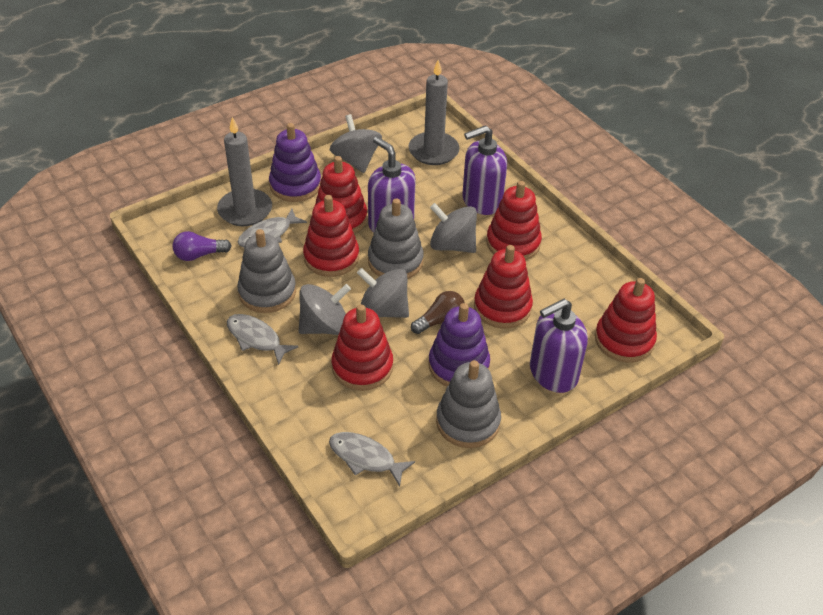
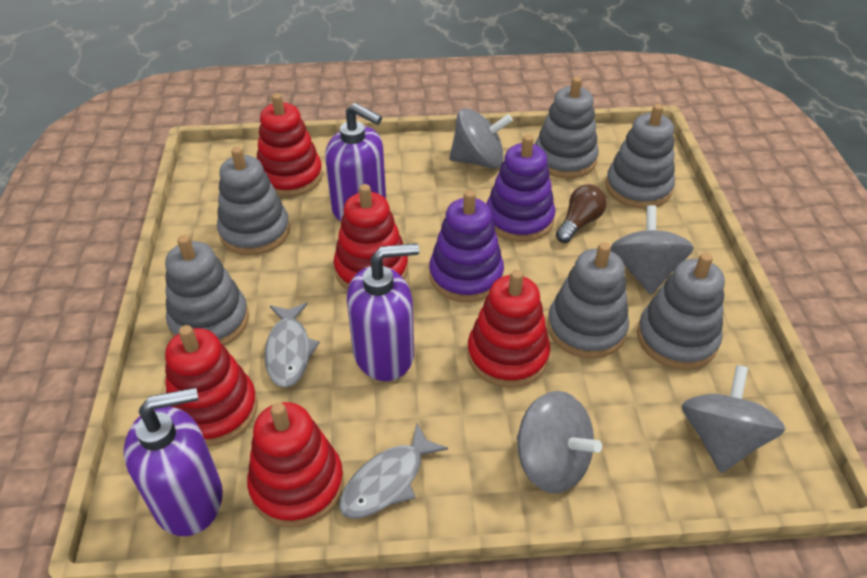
grey candle: [217,117,272,226] [408,60,460,165] = 2 -> none = 0
grey fish: [227,314,298,365] [238,209,307,247] [329,432,415,486] = 3 -> [265,303,320,387] [339,423,448,519] = 2
grey stacking toy: [237,229,296,313] [368,198,424,279] [436,360,501,448] = 3 -> [165,235,249,346] [217,147,290,256] [535,77,599,179] [547,242,629,359] [606,104,675,209] [637,253,725,370] = 6
purple light bulb: [173,231,231,261] = 1 -> none = 0
red stacking toy: [303,195,359,277] [315,156,367,234] [332,304,393,391] [474,245,533,328] [486,181,542,261] [595,278,657,363] = 6 -> [165,325,258,446] [247,402,344,528] [257,93,323,197] [333,184,408,290] [467,270,550,388] = 5

